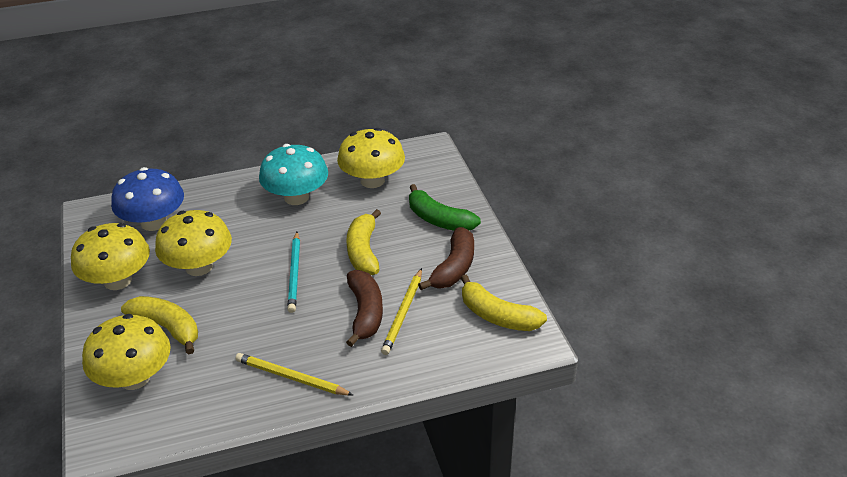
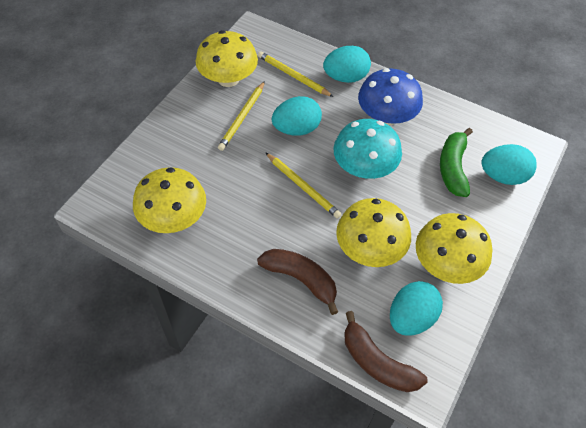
turquoise egg: none = 0 -> [272,96,322,136] [323,46,371,83] [390,281,443,336] [481,144,537,185] = 4
turquoise pencil: [287,232,300,313] = 1 -> none = 0
yellow banana: [121,296,198,355] [346,209,381,275] [461,275,547,331] = 3 -> none = 0
yellow pencil: [235,353,353,396] [381,268,422,355] = 2 -> [218,81,265,151] [258,51,333,97] [265,152,342,219] = 3

